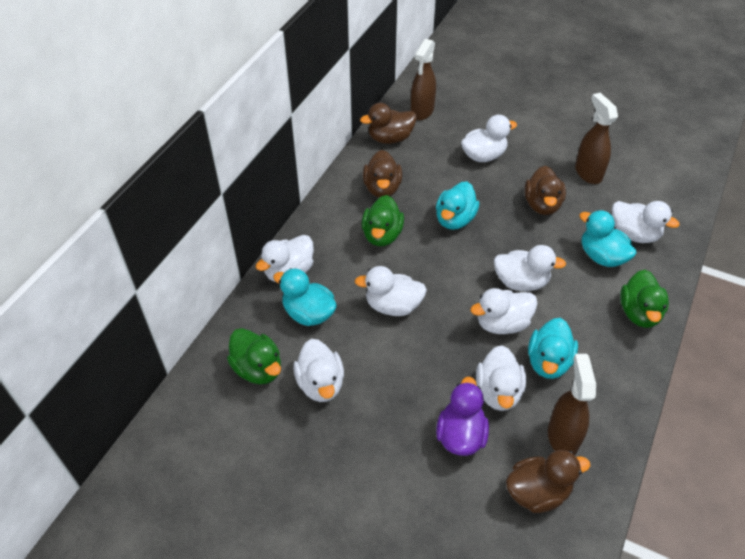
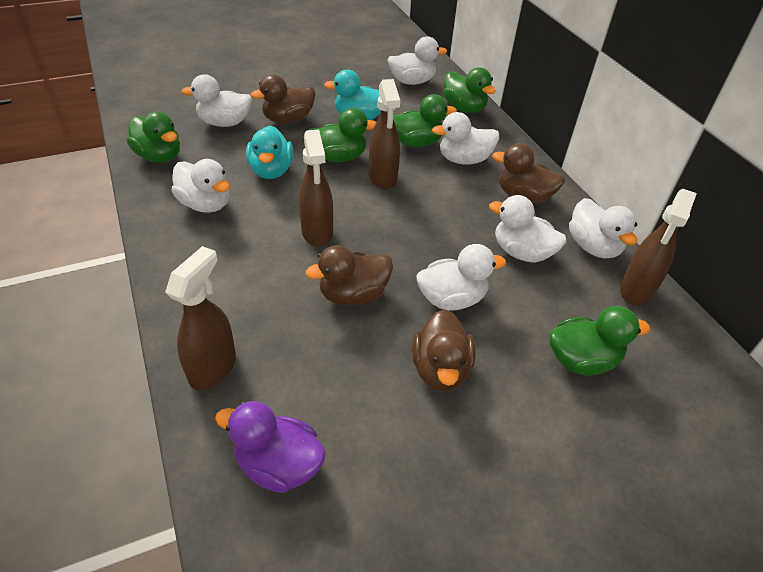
brown spray bottle: [411,39,436,120] [548,354,596,455] [575,93,618,184] = 3 -> [165,246,236,390] [299,129,333,247] [369,79,400,189] [620,189,697,306] = 4
green duck: [227,328,281,384] [362,195,404,246] [620,270,669,328] = 3 -> [127,112,180,163] [309,108,376,162] [393,94,457,147] [443,67,496,113] [549,306,650,375] = 5
turquoise duck: [273,268,337,326] [436,181,480,230] [528,318,578,379] [579,210,637,267] = 4 -> [246,126,293,179] [324,70,381,120] = 2
white duck: [256,235,314,282] [293,339,344,402] [355,266,427,316] [461,115,517,162] [470,288,538,334] [476,345,526,411] [494,245,566,291] [612,201,679,243] = 8 -> [171,159,230,213] [181,74,252,127] [388,36,447,85] [417,244,506,311] [432,112,499,165] [489,195,566,263] [569,198,637,258] = 7

